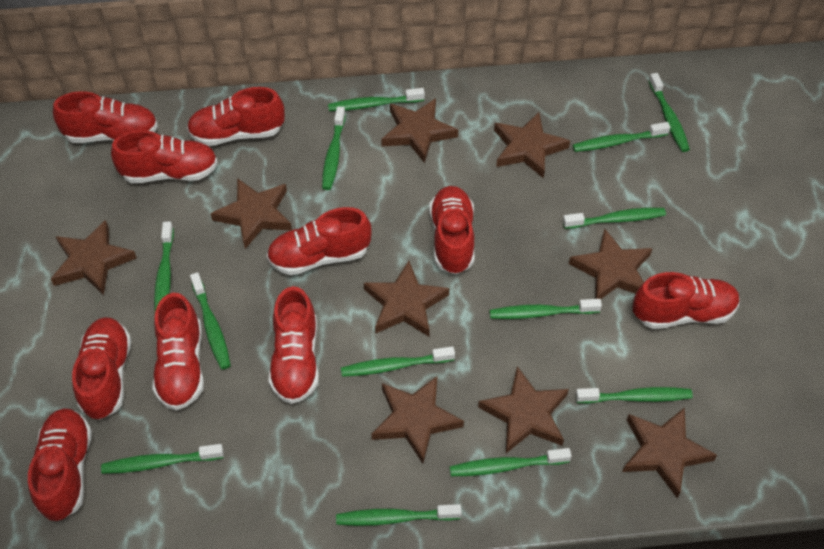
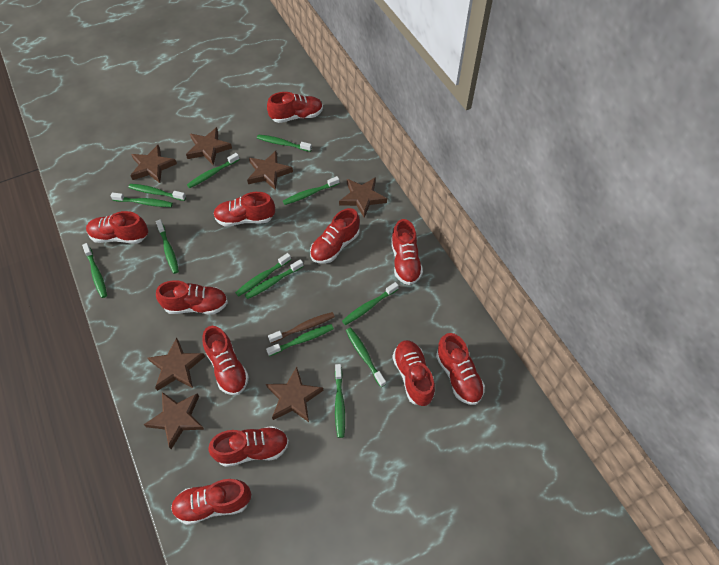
brown star: [51,220,137,295] [210,178,292,249] [364,261,449,337] [372,376,464,463] [381,98,458,163] [478,366,569,453] [494,112,570,179] [569,228,653,299] [622,407,717,498] = 9 -> [130,145,177,183] [144,392,205,449] [148,337,205,391] [186,127,232,165] [247,151,293,191] [266,367,323,422] [339,177,387,218] = 7
brown toothbrush: none = 0 -> [268,312,335,343] = 1
red shoe: [28,408,92,521] [53,91,158,143] [72,317,131,420] [111,130,218,183] [152,293,204,411] [187,87,285,146] [267,207,371,275] [268,286,319,404] [429,186,474,274] [633,272,740,329] = 10 -> [86,211,148,244] [156,280,228,315] [171,479,251,525] [202,326,249,395] [208,426,289,467] [213,192,275,227] [267,92,323,123] [310,208,360,264] [391,219,423,285] [393,340,435,406] [436,333,485,405] = 11

